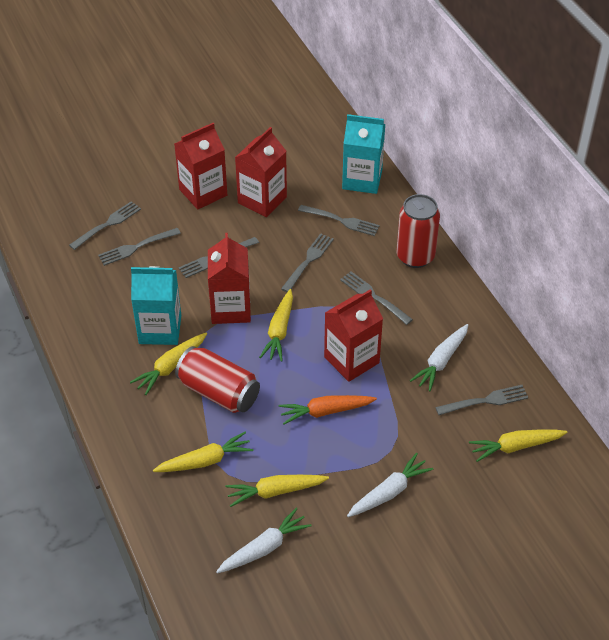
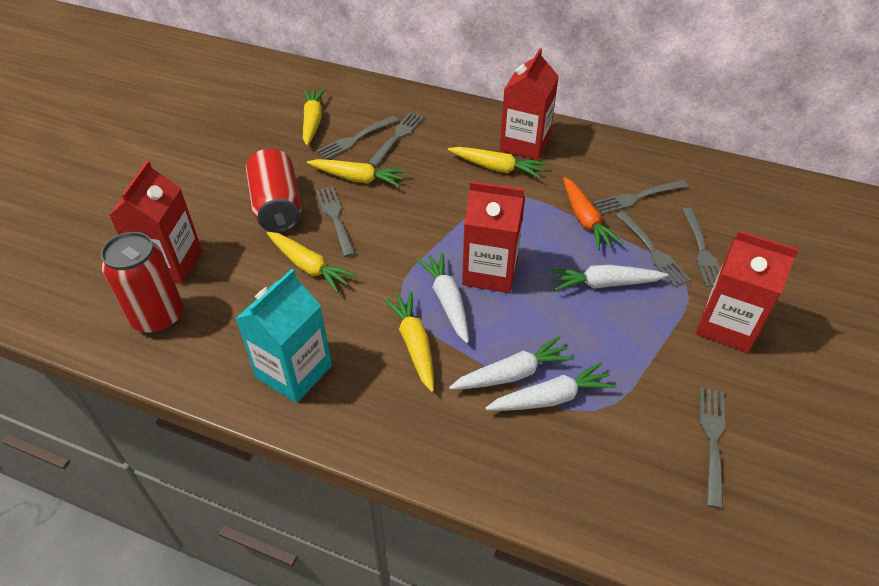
turquoise carton: [131,266,181,345] [342,114,385,194] = 2 -> [236,269,332,403] = 1
white carrot: [216,508,312,574] [347,453,434,517] [410,324,468,391] = 3 -> [416,252,469,343] [449,336,575,390] [485,362,616,411] [550,265,668,291] = 4

